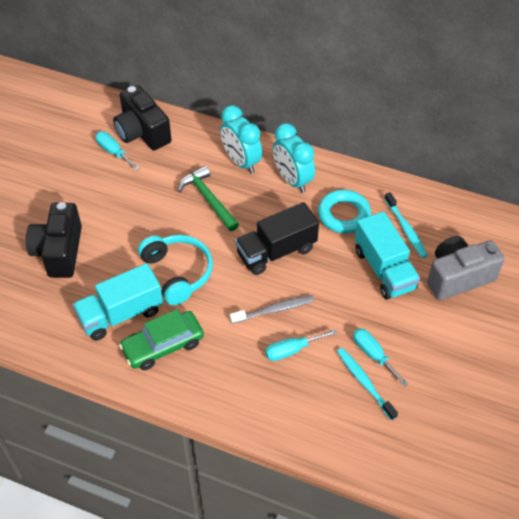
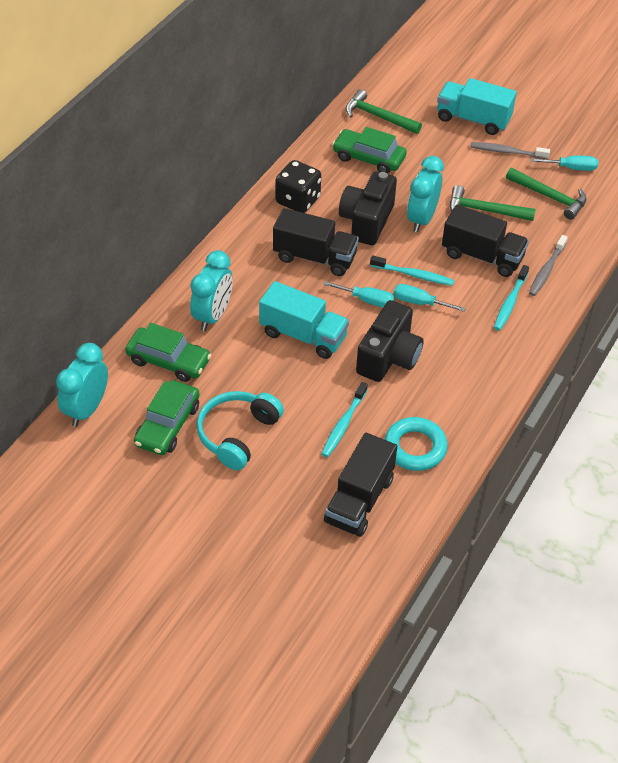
black dice: none = 0 -> [275,160,321,213] = 1
black truck: [235,202,319,275] = 1 -> [273,208,359,276] [324,433,397,537] [442,205,529,277] = 3
green car: [119,309,204,370] = 1 -> [125,323,211,382] [134,380,200,455] [332,127,407,174] = 3
green hammer: [178,165,239,231] = 1 -> [345,89,422,134] [450,185,536,221] [506,168,587,220] = 3
grey camera: [427,236,505,300] = 1 -> none = 0
grey toothbrush: [230,295,314,324] = 1 -> [470,142,550,159] [529,235,568,296] = 2
turquoise clock: [220,105,263,174] [273,123,315,193] = 2 -> [56,343,108,427] [190,250,233,331] [407,156,444,232] = 3
turquoise toothbrush: [337,348,398,421] [385,192,428,258] = 2 -> [321,382,368,457] [370,255,454,286] [494,265,529,331] = 3

